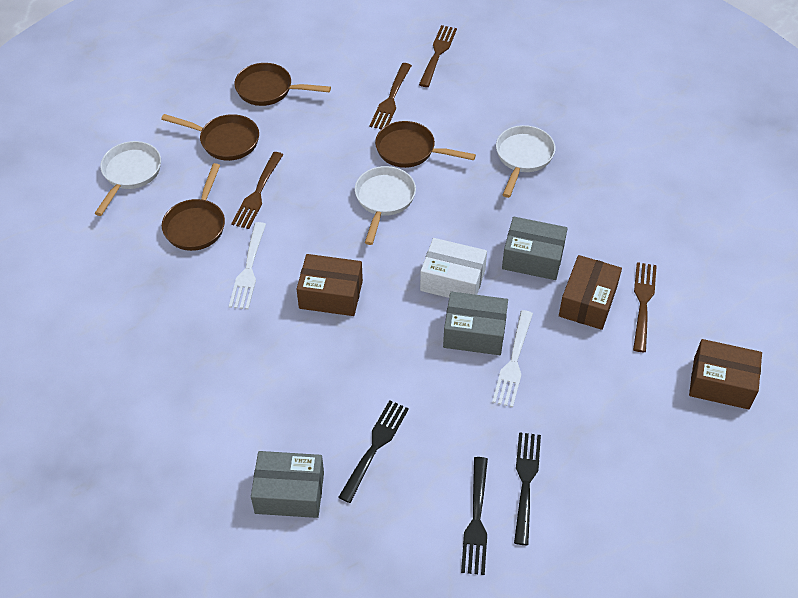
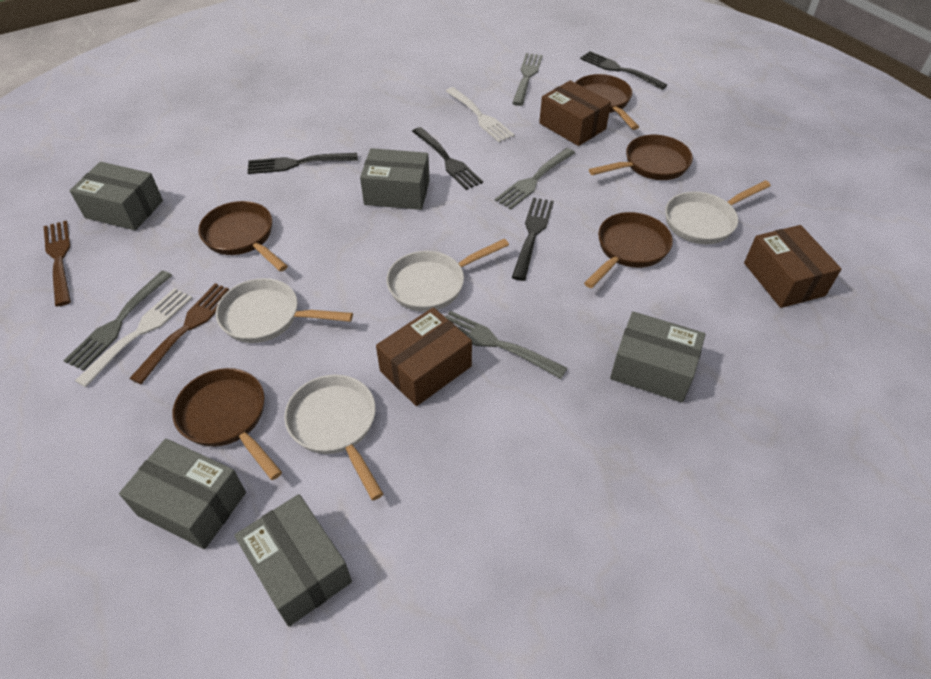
black fork: [338,400,409,503] [461,457,488,575] [514,432,541,545] = 3 -> [247,153,358,174] [412,127,483,190] [512,198,554,281] [580,51,667,90] = 4
brown fork: [231,152,283,229] [369,63,412,129] [419,25,457,87] [633,262,657,352] = 4 -> [44,221,71,307] [129,283,229,384] = 2
brown pan: [161,114,259,161] [162,163,225,251] [234,63,331,106] [375,121,476,168] = 4 -> [172,368,282,480] [198,201,288,272] [575,74,639,130] [584,212,673,288] [589,135,693,180] = 5
grey box: [251,451,324,518] [443,292,508,355] [502,217,568,280] = 3 -> [70,162,163,230] [119,438,246,549] [234,494,352,627] [360,148,430,210] [610,311,706,402] = 5
grey fork: none = 0 -> [63,271,173,371] [445,311,567,379] [495,148,575,209] [512,53,543,106] = 4
white box: [420,238,487,298] = 1 -> none = 0
white pan: [95,141,161,216] [355,166,416,245] [496,125,556,198] = 3 -> [216,278,353,343] [284,375,383,500] [387,239,509,312] [665,180,771,244] = 4

